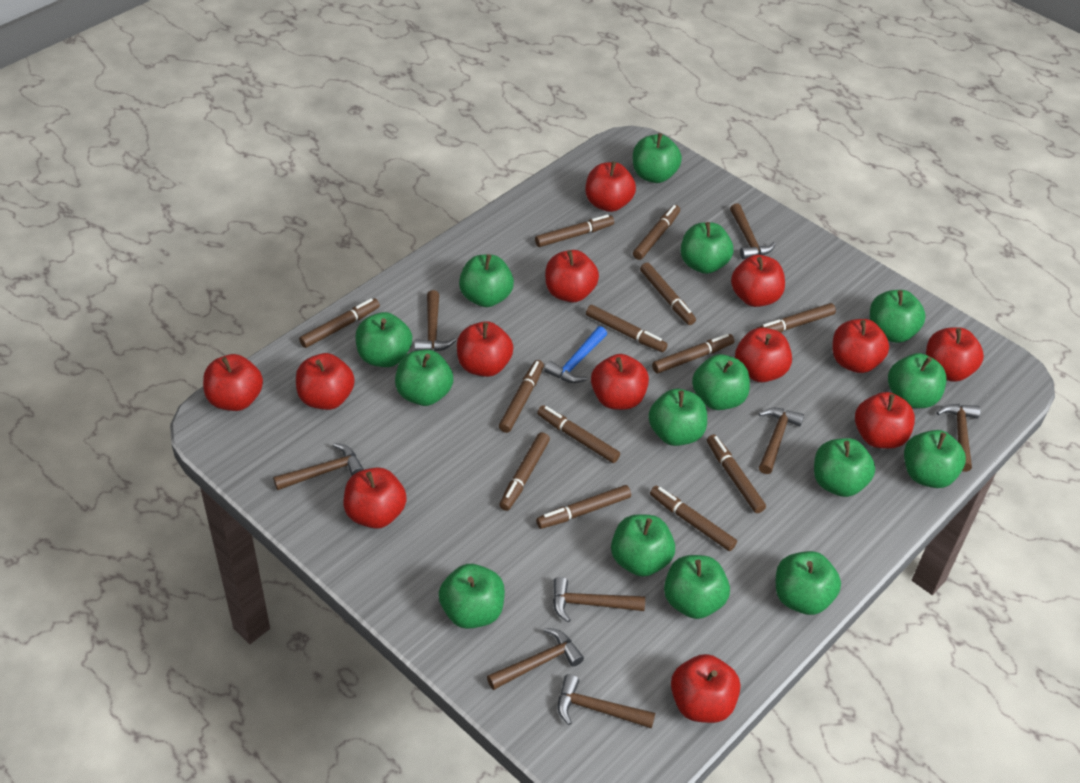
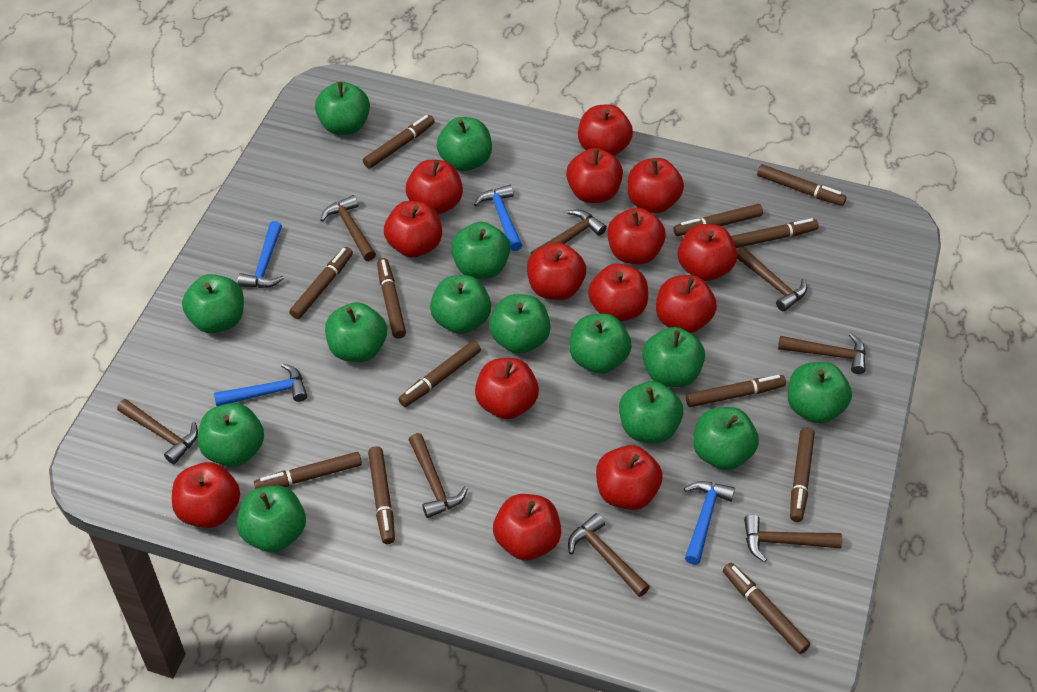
blue hammer: [544,326,607,383] = 1 -> [214,363,307,406] [237,221,284,288] [474,185,523,251] [684,481,735,565] = 4
brown marker: [299,298,380,348] [499,360,544,433] [499,432,550,511] [535,214,614,247] [536,485,631,529] [537,405,620,463] [586,305,668,352] [633,205,680,260] [640,263,696,325] [650,486,737,551] [652,334,734,373] [707,434,766,513] [757,303,836,332] = 13 -> [254,452,362,489] [289,247,353,319] [363,115,435,168] [368,446,395,544] [377,258,406,339] [398,341,481,407] [674,204,763,236] [686,375,786,407] [723,563,811,654] [731,218,819,248] [757,164,847,206] [790,427,815,522] = 12
green apple: [355,312,412,367] [395,350,453,406] [439,564,505,629] [459,254,514,307] [611,514,675,577] [633,133,682,183] [648,389,707,446] [664,555,730,619] [681,222,733,274] [692,354,750,410] [776,551,841,615] [814,438,875,497] [870,290,926,343] [888,353,947,408] [904,430,966,488] = 15 -> [182,274,244,333] [198,403,264,467] [237,486,306,552] [315,82,370,135] [325,302,387,362] [430,275,491,334] [437,117,492,171] [451,222,510,279] [489,294,551,354] [569,314,631,374] [619,381,683,443] [642,327,705,387] [693,407,759,470] [787,362,852,423] = 14
red apple: [203,354,263,411] [296,353,355,410] [343,467,407,529] [457,321,513,377] [545,250,599,302] [585,161,636,212] [591,354,649,410] [671,654,740,723] [731,255,785,307] [735,327,792,382] [833,319,889,373] [855,392,915,449] [926,327,984,382] = 13 -> [172,462,240,528] [384,201,442,257] [406,160,463,214] [475,358,539,419] [493,494,561,561] [527,242,586,300] [566,148,623,203] [578,104,633,156] [588,263,648,322] [596,445,663,510] [607,208,666,264] [627,158,684,213] [656,275,717,333] [678,224,737,281] = 14

